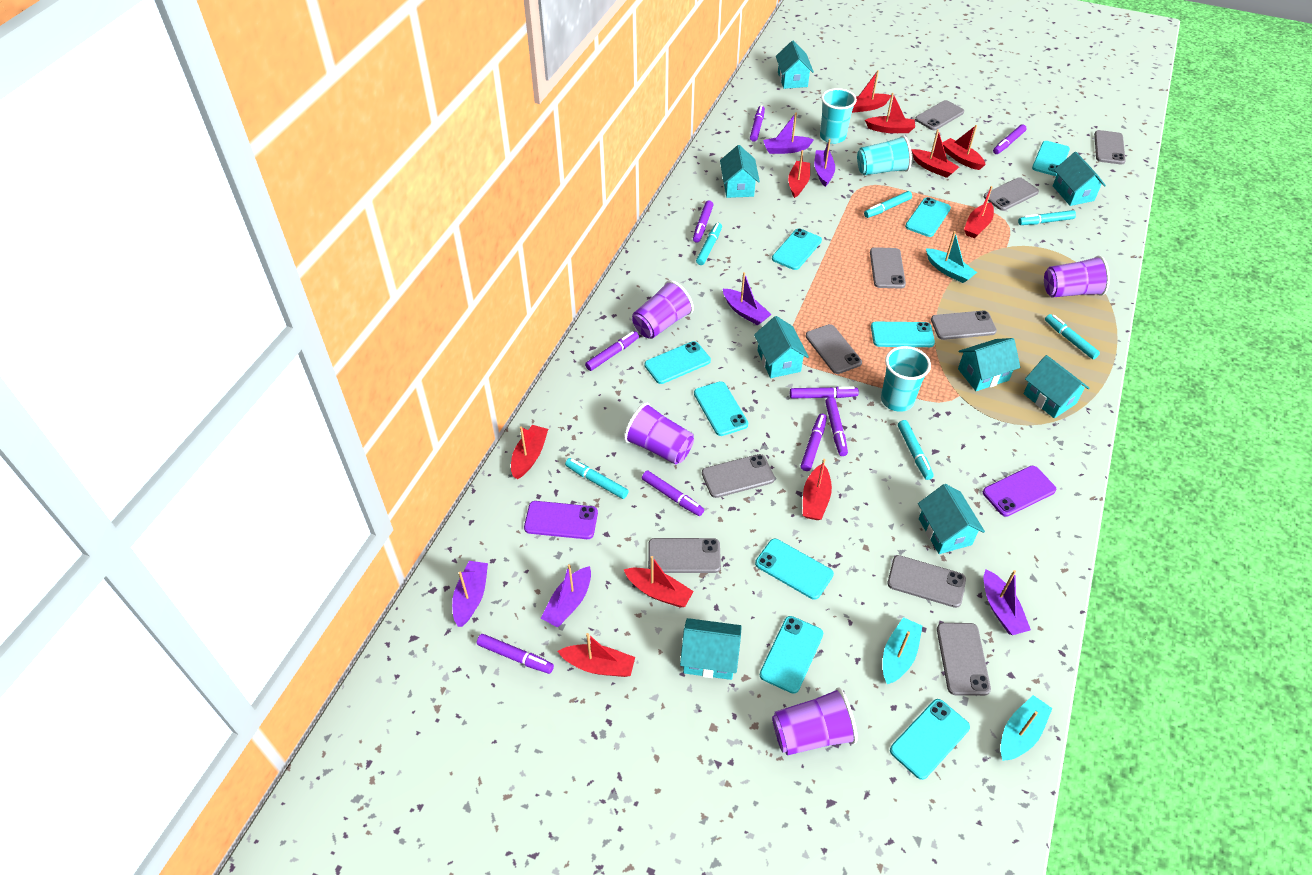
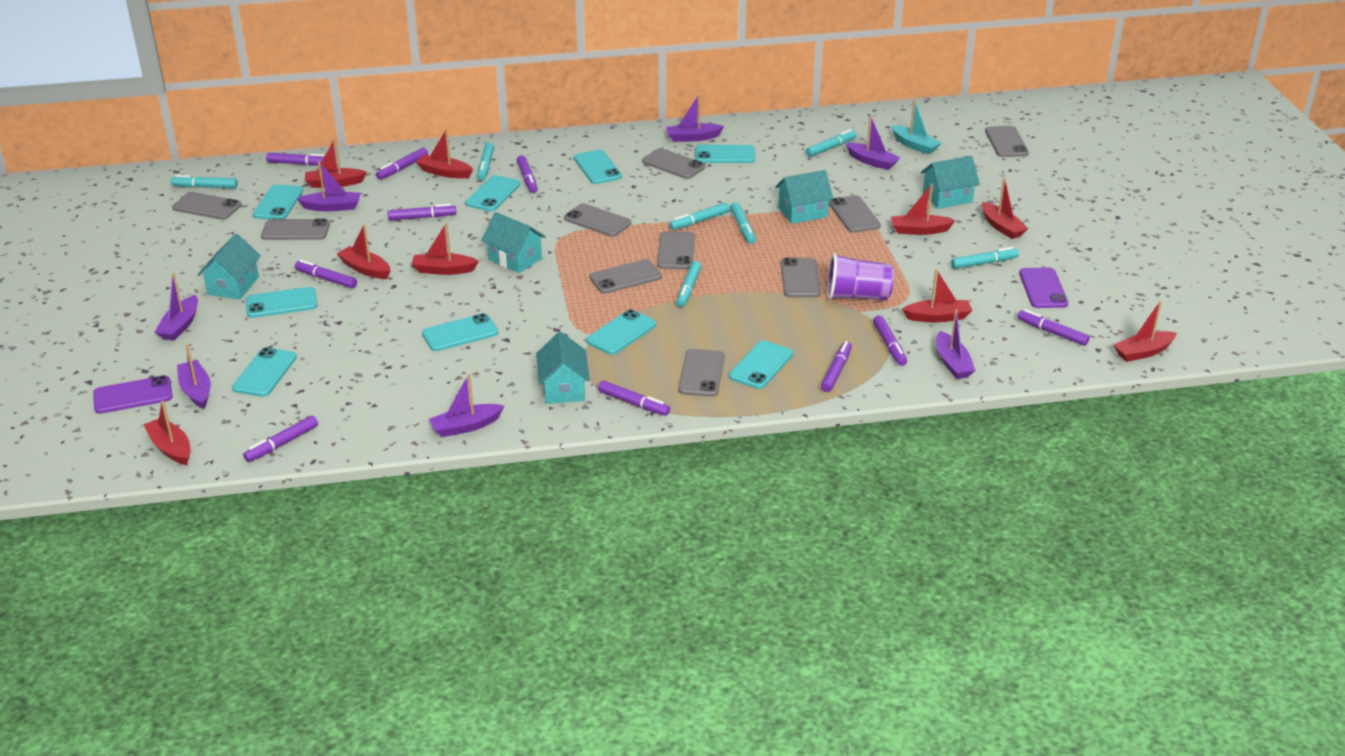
purple boat: [452,561,488,627] [541,564,591,628] [723,272,772,325] [763,113,814,154] [814,139,835,187] [984,569,1031,635] = 6 -> [155,273,198,341] [177,345,211,409] [297,162,360,211] [429,374,504,437] [666,94,724,142] [846,116,900,170] [936,309,976,379] = 7
purple cup: [624,402,694,465] [632,280,694,339] [772,687,858,755] [1044,256,1110,298] = 4 -> [827,253,894,300] = 1
purple marker: [477,634,554,674] [585,331,639,371] [642,470,704,516] [693,200,713,243] [750,105,765,142] [790,387,859,399] [801,414,827,471] [825,397,848,456] [993,124,1027,154] = 9 -> [243,416,318,462] [266,153,325,166] [295,260,357,288] [376,148,428,180] [388,204,456,220] [517,155,538,193] [598,381,670,416] [821,341,852,392] [873,315,907,366] [1017,309,1090,346] = 10
red boat: [511,425,548,479] [558,633,635,677] [623,556,694,607] [788,150,810,198] [803,459,832,520] [852,70,891,113] [865,93,915,133] [911,129,959,178] [942,125,986,170] [964,186,994,239] = 10 -> [144,401,191,465] [305,138,367,188] [337,224,390,279] [411,223,479,275] [416,129,473,178] [891,184,956,235] [902,269,972,322] [982,178,1028,239] [1113,301,1177,362] = 9
turquoise boat: [883,617,922,684] [926,231,977,283] [1000,695,1052,761] = 3 -> [891,99,941,154] = 1
turquoise cup: [820,88,857,144] [857,135,912,175] [881,346,931,412] = 3 -> none = 0
turquoise house: [680,618,742,680] [720,145,760,198] [754,316,809,378] [776,41,814,89] [918,484,985,554] [958,338,1020,391] [1023,355,1089,418] [1053,152,1106,206] = 8 -> [197,234,261,299] [481,212,546,273] [536,332,590,404] [775,170,833,224] [921,156,980,209] = 5
turquoise marker: [565,458,629,499] [696,223,722,265] [864,191,912,218] [898,420,934,480] [1018,210,1076,225] [1045,314,1100,359] = 6 -> [171,175,238,188] [477,142,494,180] [669,203,730,230] [677,261,702,307] [730,202,756,244] [806,129,857,157] [951,247,1019,269] = 7

